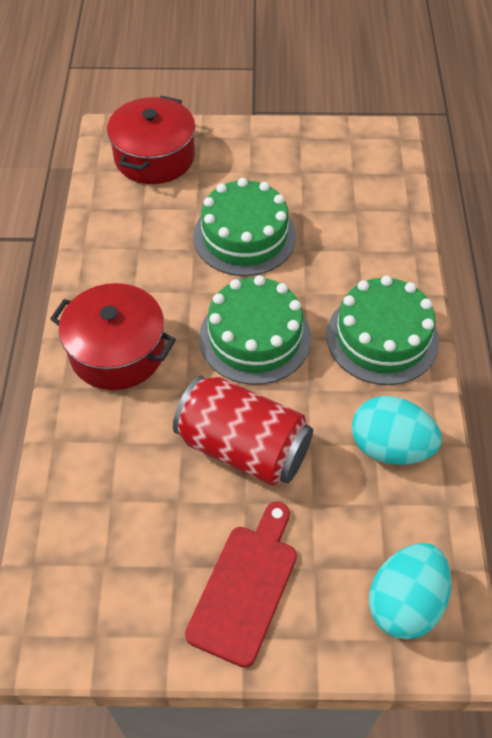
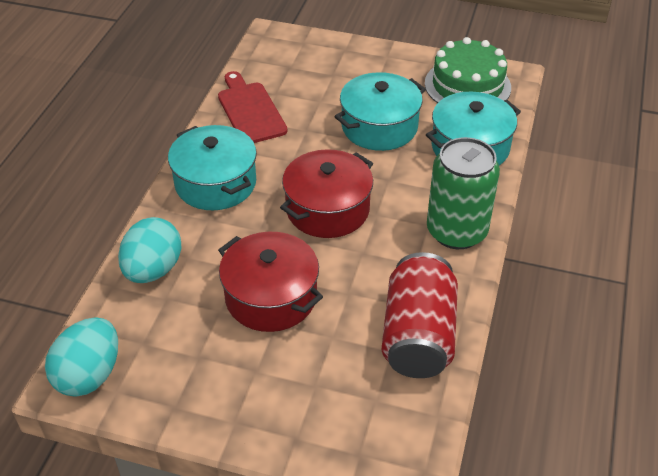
green cake: [193,178,296,276] [199,275,311,385] [326,275,439,385] = 3 -> [425,37,511,103] = 1
green can: none = 0 -> [427,137,500,249] = 1
turquoise pot: none = 0 -> [168,125,257,210] [334,72,426,151] [426,92,521,166] = 3

